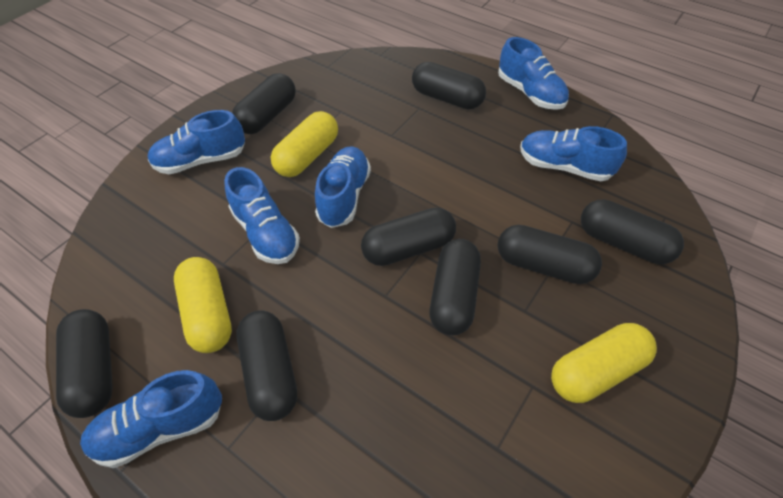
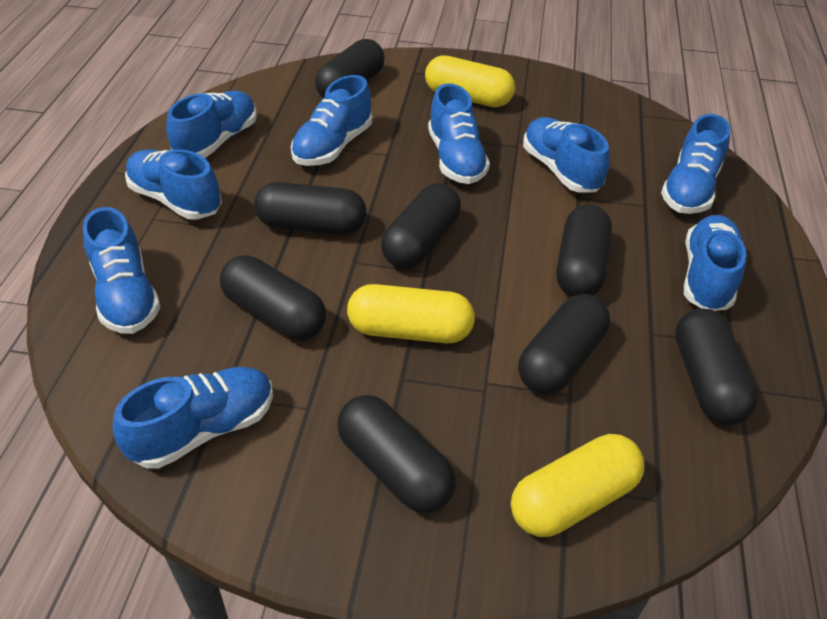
blue shoe: [80,370,222,468] [148,110,245,174] [224,167,300,264] [315,147,371,228] [498,37,569,110] [520,126,627,181] = 6 -> [83,207,161,334] [113,367,273,469] [125,149,222,219] [166,91,257,158] [291,75,372,166] [428,84,490,184] [523,117,610,192] [661,114,731,214] [684,215,747,311] = 9

